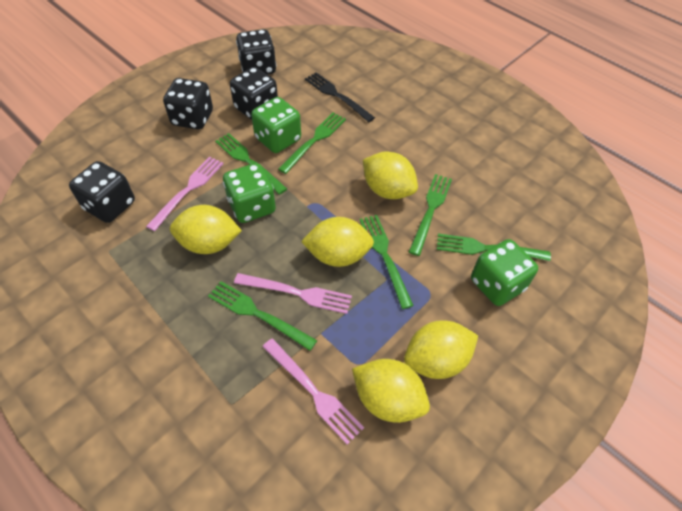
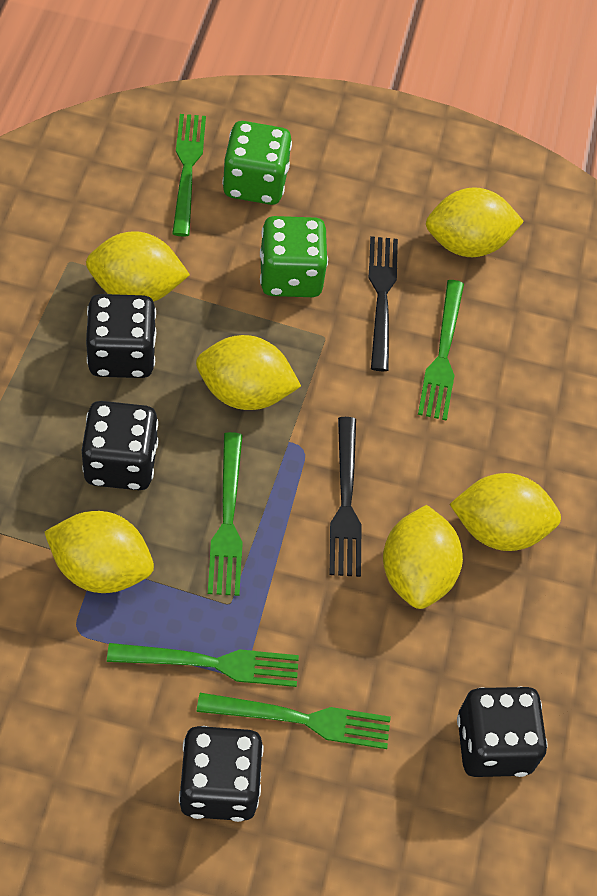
black fork: [305,72,375,122] = 1 -> [330,417,362,577] [369,236,398,371] = 2
green dice: [223,163,276,223] [251,97,301,153] [471,239,538,306] = 3 -> [222,121,292,205] [260,216,328,297] = 2
green fork: [208,281,317,351] [215,133,287,195] [278,113,346,174] [359,215,414,309] [409,174,452,256] [437,233,551,261] = 6 -> [107,643,299,687] [172,114,206,237] [197,693,391,749] [208,432,243,596] [418,280,464,421] = 5
pink fork: [146,156,224,231] [234,273,352,314] [263,338,364,445] = 3 -> none = 0
yellow lemon: [170,205,242,254] [301,217,374,267] [352,359,430,423] [363,152,418,199] [404,320,478,379] = 5 -> [44,511,154,593] [86,231,190,302] [196,335,301,410] [383,505,463,609] [426,187,524,257] [450,473,561,551] = 6

